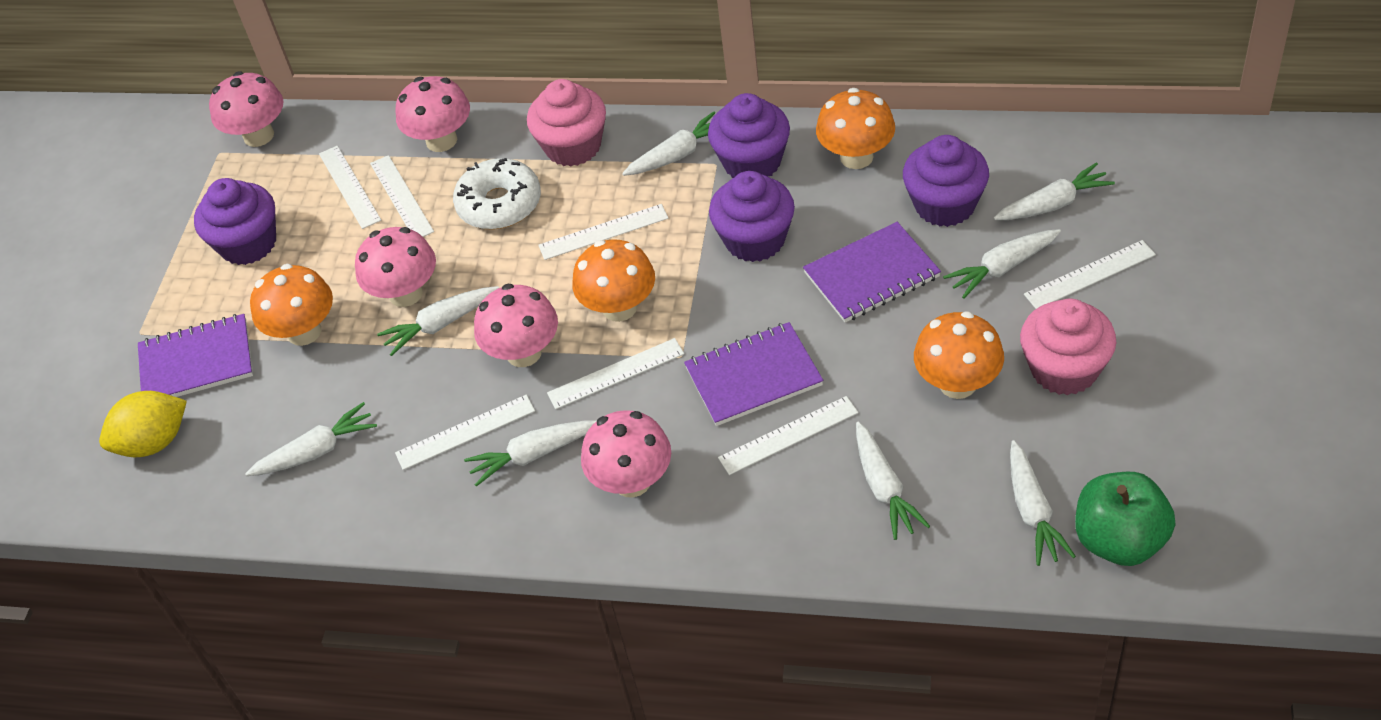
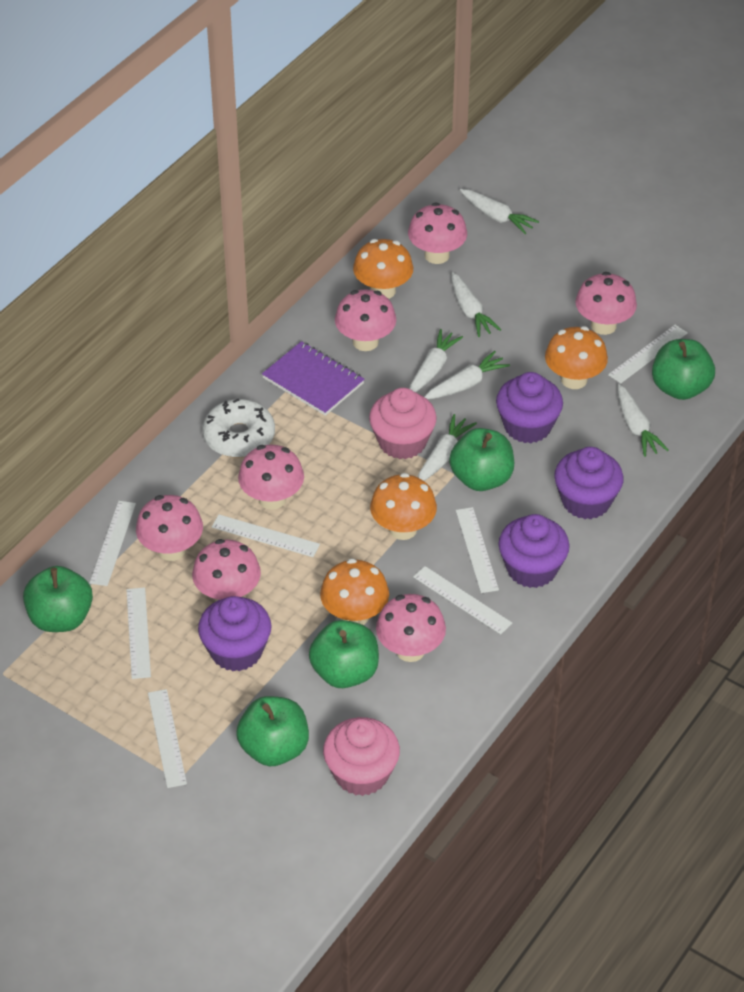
green apple: [1075,472,1176,566] = 1 -> [23,566,93,632] [236,696,309,766] [309,620,379,688] [449,428,514,491] [652,339,715,400] = 5
pink mushroom: [209,71,283,147] [355,227,436,307] [396,76,470,152] [474,284,558,367] [581,410,671,498] = 5 -> [136,495,203,561] [192,539,261,601] [238,445,304,510] [335,289,396,351] [376,594,446,662] [408,202,467,264] [575,272,637,335] = 7
purple notebook: [138,314,253,397] [684,322,823,426] [803,222,941,323] = 3 -> [262,341,364,416] = 1
white carrot: [245,402,377,476] [377,286,499,356] [464,421,596,487] [622,111,715,176] [856,422,930,540] [943,229,1061,299] [994,163,1115,220] [1010,440,1076,566] = 8 -> [409,329,463,392] [418,414,477,481] [424,351,510,399] [451,272,501,337] [460,189,539,234] [618,384,668,457] = 6
yellow lemon: [99,391,187,457] = 1 -> none = 0

